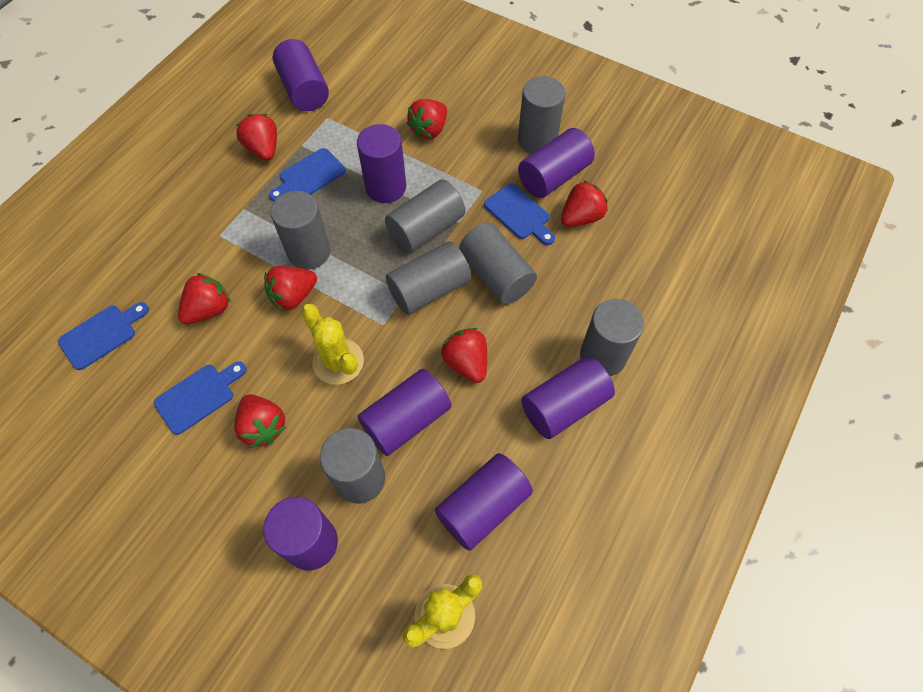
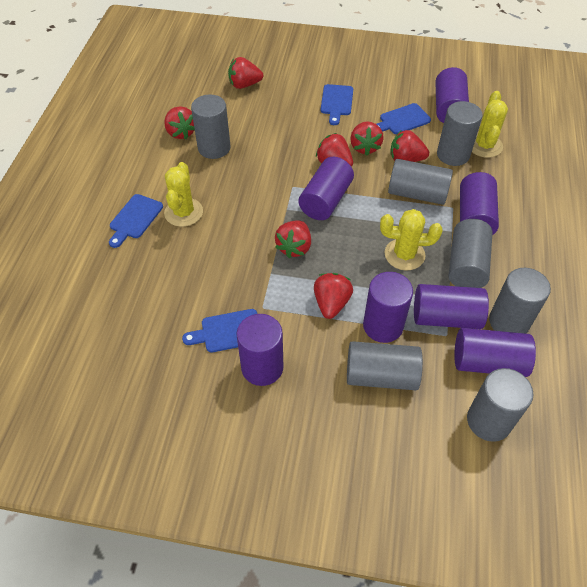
yellow cactus: [301,304,364,385] [402,574,482,649] = 2 -> [164,162,203,227] [380,209,443,270] [472,91,508,158] = 3

